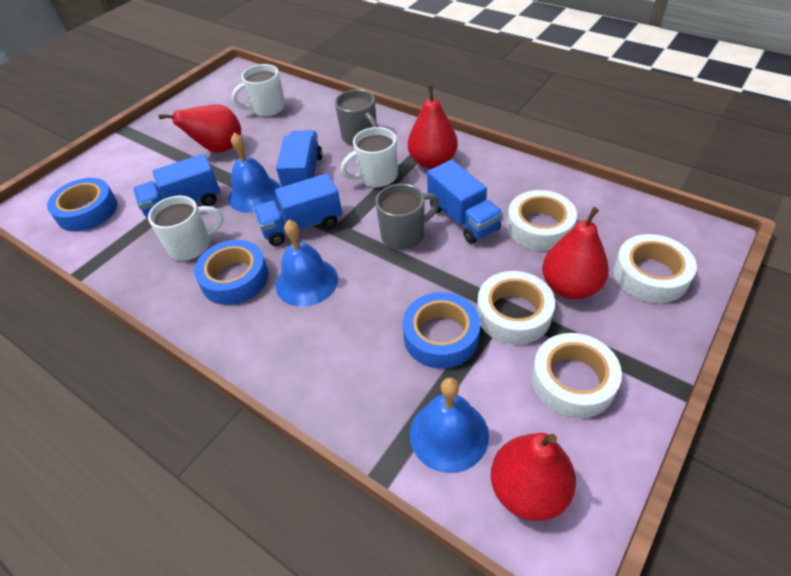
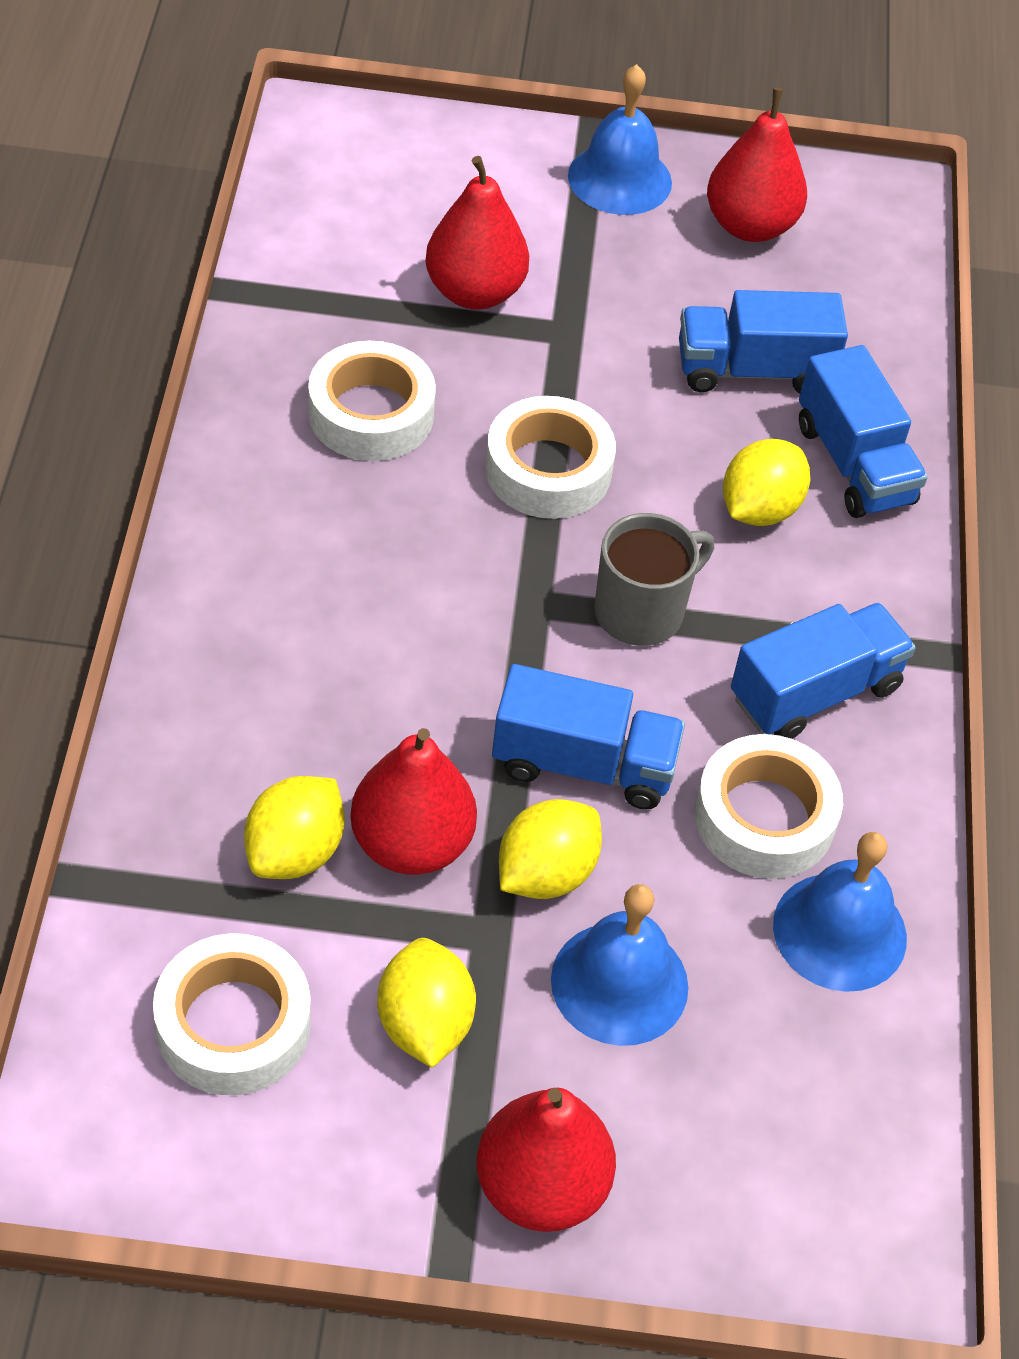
blue tape: [47,178,117,232] [194,240,268,305] [403,292,481,369] = 3 -> none = 0
grey mug: [335,90,378,145] [375,184,439,250] = 2 -> [594,513,714,646] = 1
white mug: [148,196,224,260] [232,64,285,116] [340,127,398,187] = 3 -> none = 0
yellow lemon: none = 0 -> [244,776,345,879] [377,938,476,1068] [499,799,602,899] [723,439,810,526] = 4

